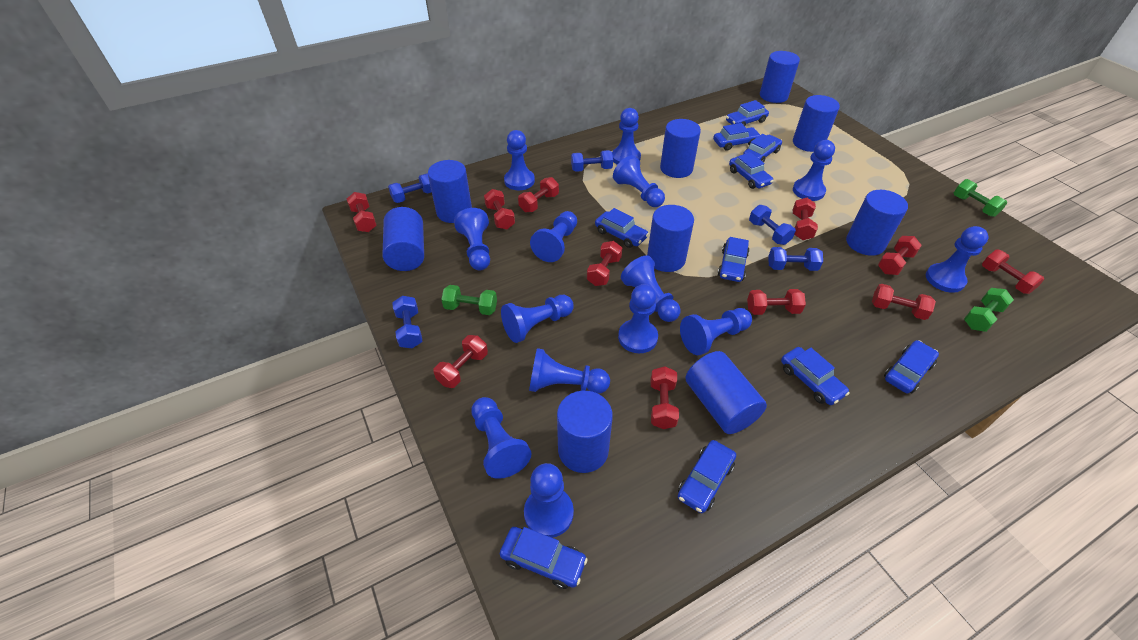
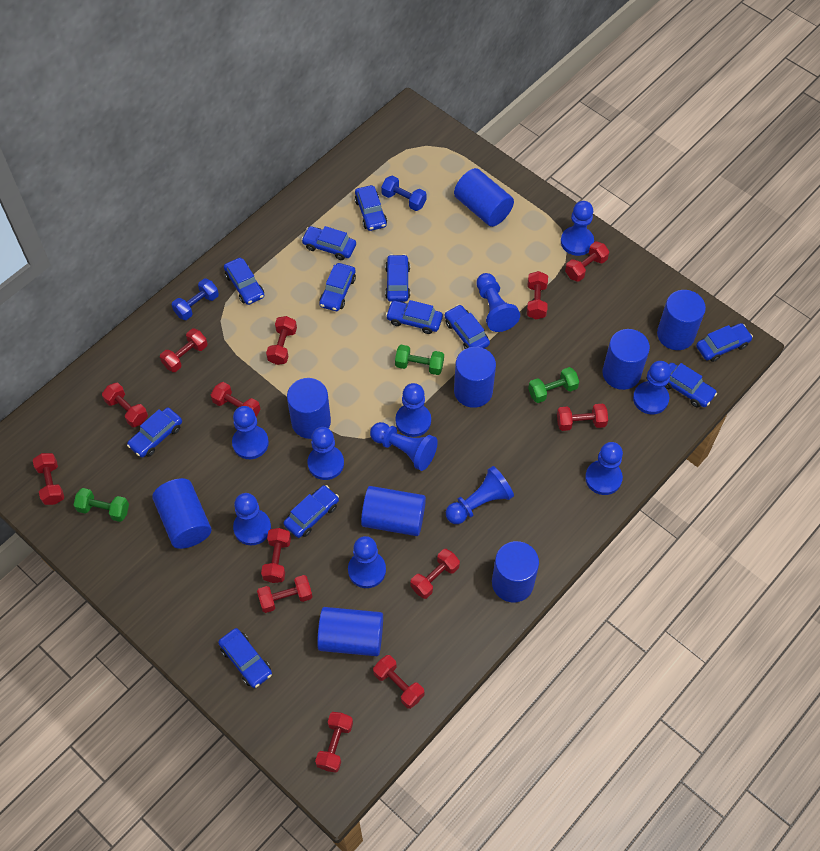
blue car: [500,527,588,589] [595,208,649,248] [678,440,736,513] [713,123,761,151] [718,237,749,282] [726,100,769,126] [729,152,773,189] [743,134,782,162] [781,347,850,405] [884,340,939,393] = 10 -> [127,408,182,458] [218,628,272,688] [224,258,264,305] [283,485,339,538] [301,226,356,260] [319,263,356,311] [354,185,387,231] [385,254,410,302] [386,300,443,334] [444,304,490,349] [664,363,717,407] [696,323,753,362] = 12
blue dumbbell: [388,174,431,203] [392,296,422,348] [571,150,613,172] [749,205,796,245] [768,247,823,271] = 5 -> [171,278,219,320] [381,176,427,211] = 2
blue pawn: [454,208,490,270] [471,397,531,479] [501,295,574,343] [504,130,535,190] [524,463,574,538] [529,348,610,394] [530,211,577,262] [612,108,641,165] [613,155,665,207] [618,284,658,353] [621,256,680,322] [680,308,752,355] [793,140,835,201] [926,226,989,293] = 14 -> [232,406,269,459] [233,493,271,545] [308,427,344,480] [348,536,386,588] [370,422,438,471] [396,383,431,437] [446,466,514,524] [476,273,520,332] [561,201,594,256] [585,442,623,495] [633,361,671,414] = 11
red dumbbell: [347,192,377,232] [433,335,488,388] [484,189,515,229] [518,177,559,212] [587,241,622,286] [651,367,679,429] [747,289,806,315] [793,198,818,240] [872,284,936,320] [878,236,922,275] [982,250,1044,294] = 11 -> [33,453,64,505] [102,383,148,427] [160,329,208,372] [211,382,260,417] [257,575,312,613] [261,528,291,583] [266,316,297,365] [315,712,353,772] [373,655,424,709] [410,549,460,599] [527,271,548,319] [557,404,608,431] [565,241,609,282] = 13

